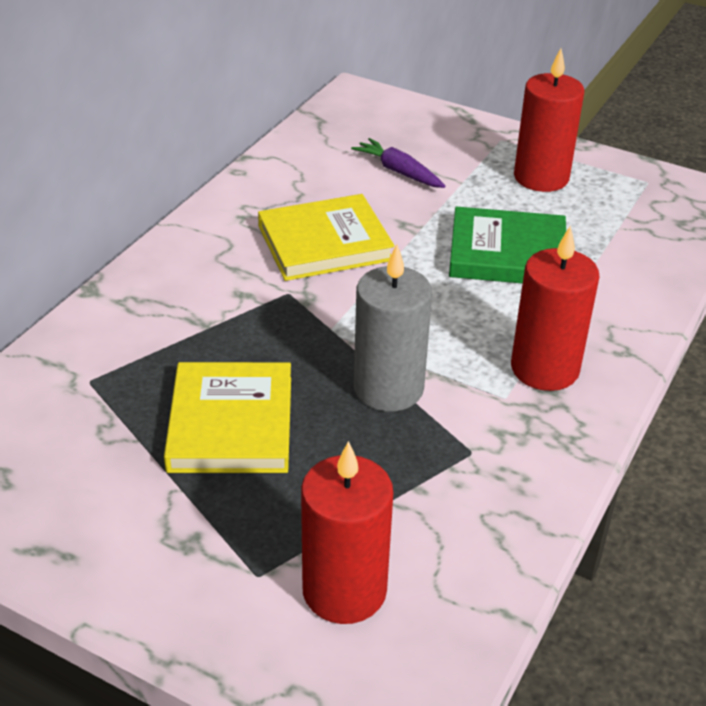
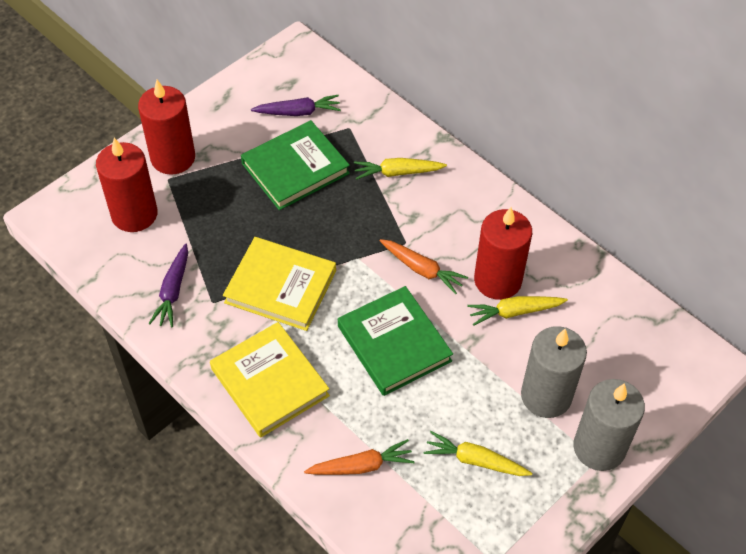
green book: [449,206,566,284] = 1 -> [241,120,350,210] [338,286,453,396] = 2
grey candle: [354,244,432,411] = 1 -> [521,326,587,418] [573,379,645,471] = 2
orange carrot: none = 0 -> [304,439,415,475] [380,239,468,294] = 2
purple carrot: [351,138,446,188] = 1 -> [148,244,188,327] [251,95,341,116] = 2
yellow carrot: none = 0 -> [354,158,447,180] [423,431,532,476] [467,296,568,326] = 3

